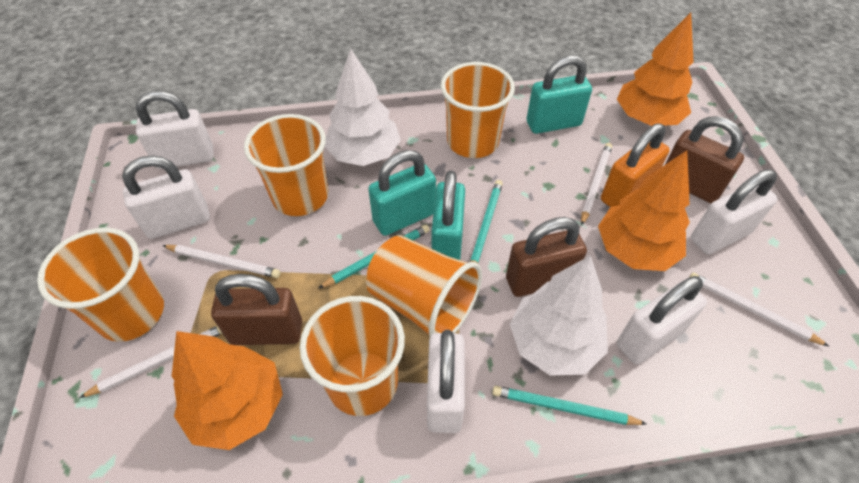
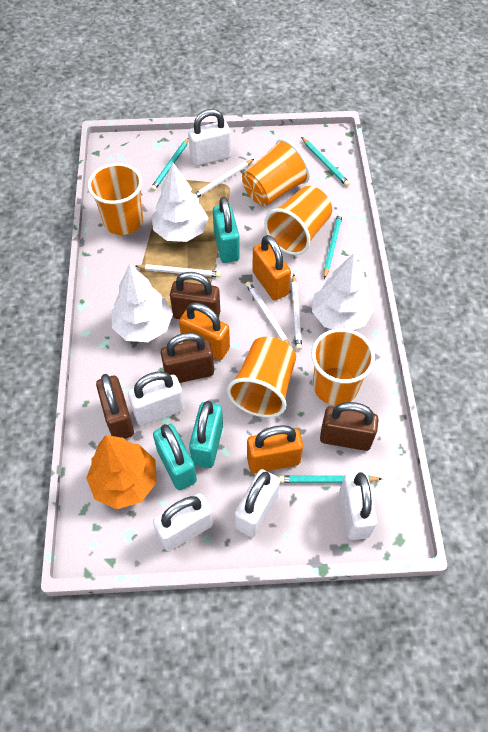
brown padlock: [211,274,302,345] [506,217,587,297] [665,116,744,203] = 3 -> [96,374,134,439] [161,332,214,383] [170,272,220,319] [320,402,379,451] = 4
orange padlock: [601,123,670,207] = 1 -> [179,303,230,360] [247,425,303,473] [252,235,291,300] = 3
orange tree: [172,331,283,450] [598,151,690,271] [617,12,694,126] = 3 -> [86,435,157,509] = 1
turquoise pencil: [318,225,430,289] [470,180,503,263] [492,386,647,425] = 3 -> [151,138,189,191] [279,475,382,483] [301,137,350,186] [324,213,343,279] = 4
white tree: [325,49,401,166] [510,255,608,376] = 2 -> [112,264,173,342] [152,163,209,242] [312,253,374,330] = 3

